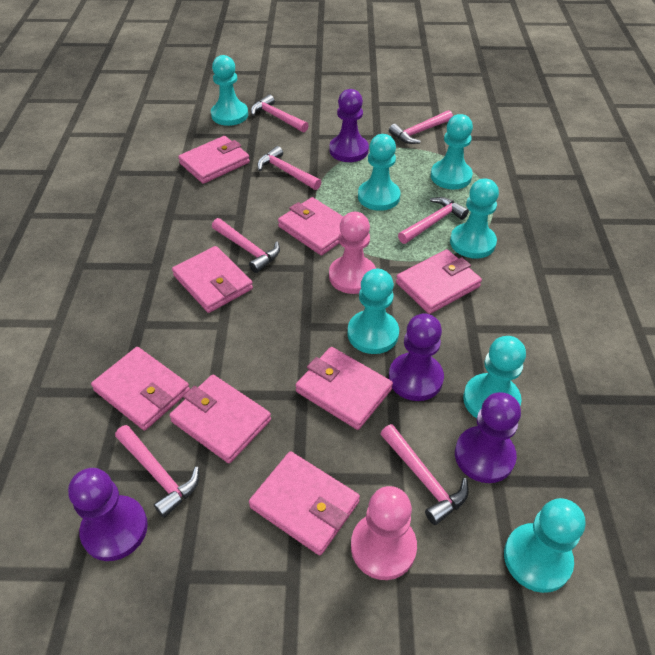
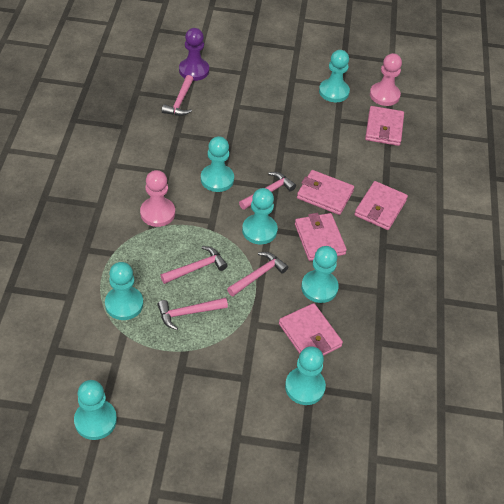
pink hammer: [115,425,199,518] [212,218,280,273] [251,95,309,132] [257,146,321,190] [380,424,469,525] [389,110,453,144] [398,197,469,244] = 7 -> [157,297,228,330] [160,246,228,284] [162,75,194,116] [227,252,288,296] [239,172,296,210] = 5
pink wallet: [91,347,190,430] [169,375,271,463] [172,246,253,313] [178,136,250,184] [249,451,360,555] [278,197,343,255] [295,347,393,430] [396,250,482,314] = 8 -> [279,303,343,356] [295,213,347,261] [297,170,354,215] [354,181,408,230] [365,106,404,146] = 5
purple pawn: [68,468,148,561] [329,89,369,162] [389,313,444,401] [455,392,521,483] = 4 -> [179,28,209,81] = 1

